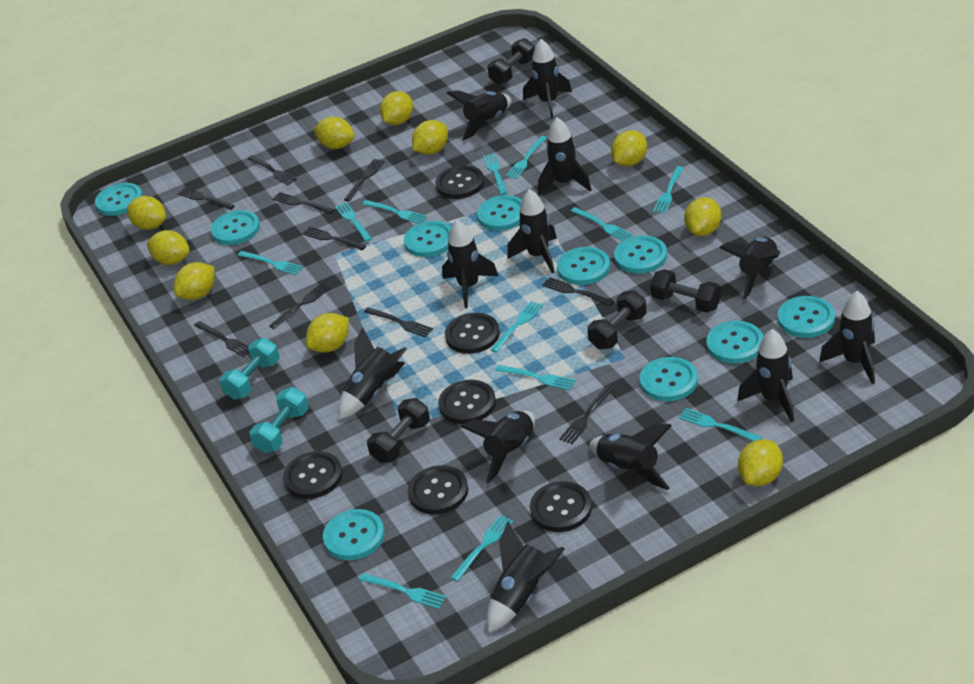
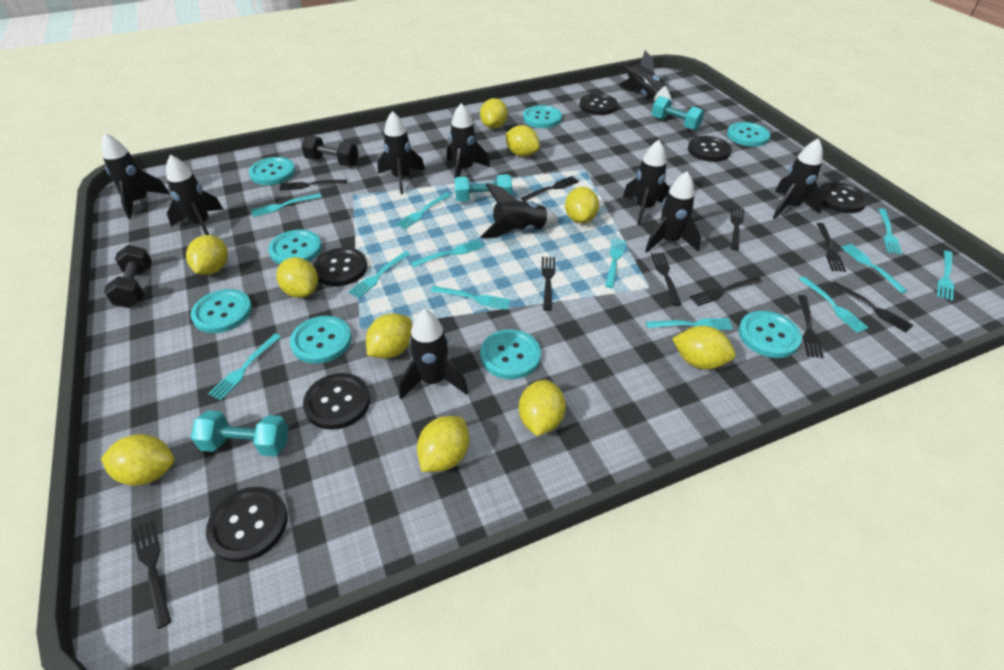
black dumbbell: [367,398,430,463] [487,38,535,85] [587,290,647,349] [650,269,721,313] = 4 -> [104,245,152,308] [301,136,359,166] = 2
black rocket: [338,327,407,419] [442,220,498,308] [447,90,511,141] [461,411,535,483] [487,522,565,632] [507,189,557,273] [523,39,572,119] [538,117,592,195] [589,424,672,490] [720,237,780,299] [737,329,794,422] [819,291,875,384] = 12 -> [101,133,170,219] [166,155,224,235] [378,111,425,194] [399,309,468,399] [447,103,491,178] [480,183,559,238] [619,50,672,104] [623,140,670,225] [645,171,701,253] [773,138,824,219] = 10
turquoise button: [95,183,143,216] [211,210,260,245] [323,509,385,560] [404,221,451,257] [477,195,522,231] [557,247,610,285] [614,235,667,274] [640,357,698,401] [706,321,763,364] [778,296,835,338] = 10 -> [191,289,252,333] [249,157,295,185] [268,230,322,264] [290,316,352,364] [480,329,541,379] [523,105,562,128] [727,122,770,147] [738,311,802,358] = 8
turquoise dumbbell: [220,338,280,400] [249,387,309,453] = 2 -> [191,410,289,457] [455,174,512,202] [652,96,705,130] = 3

